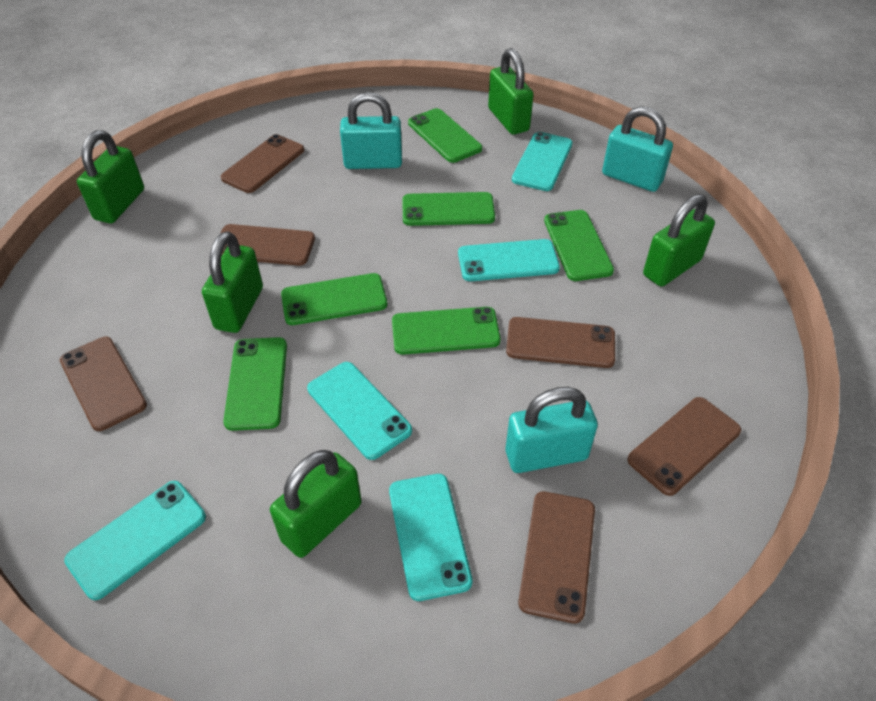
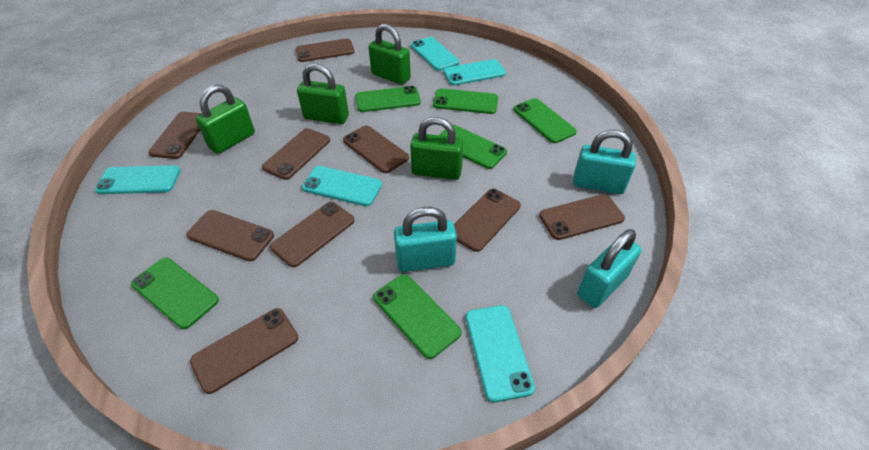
brown phone: [60,337,147,431] [220,134,304,193] [220,224,315,266] [506,317,615,368] [518,491,595,623] [627,397,741,496] = 6 -> [148,112,202,159] [186,210,274,261] [190,308,298,394] [262,128,330,180] [270,202,355,267] [296,39,354,62] [343,125,409,173] [454,189,521,252] [539,194,625,240] = 9
green padlock: [77,130,144,223] [202,231,263,333] [270,450,362,558] [488,48,534,135] [643,194,715,287] = 5 -> [196,84,255,154] [297,63,349,124] [369,24,411,85] [410,117,464,180] = 4

